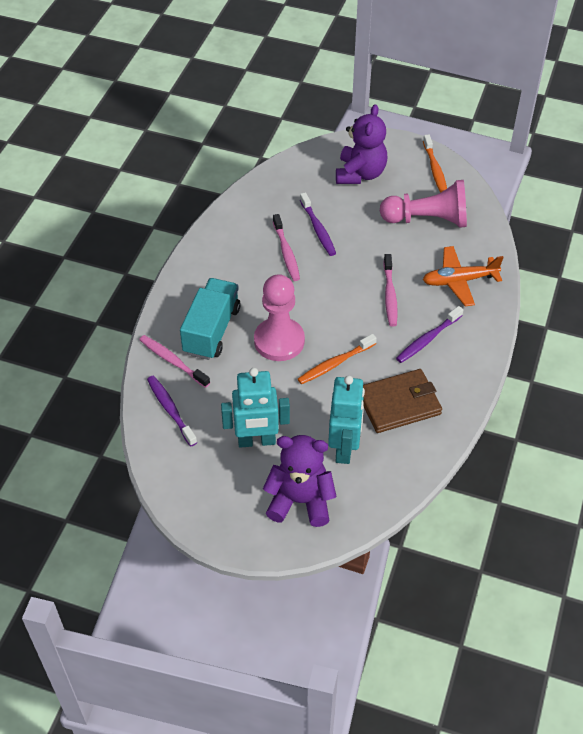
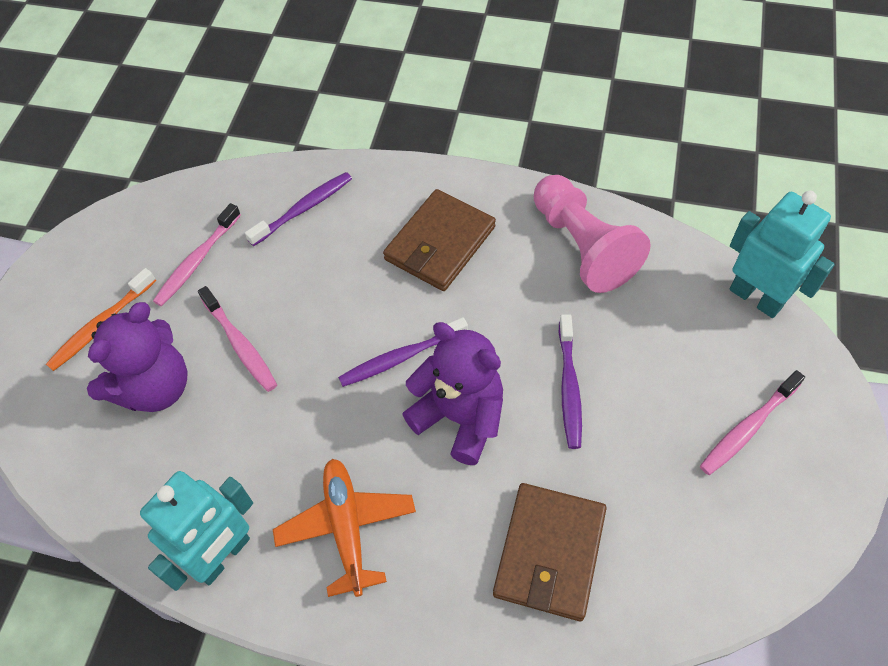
brown wallet: [363,369,442,433] = 1 -> [383,189,496,291] [493,483,606,621] = 2
orange toothbrush: [298,334,377,384] [423,134,447,193] = 2 -> [46,268,156,371] = 1
pink pawn: [254,274,305,361] [380,180,467,228] = 2 -> [534,175,651,293] = 1
turquoise truck: [180,278,241,360] = 1 -> none = 0

